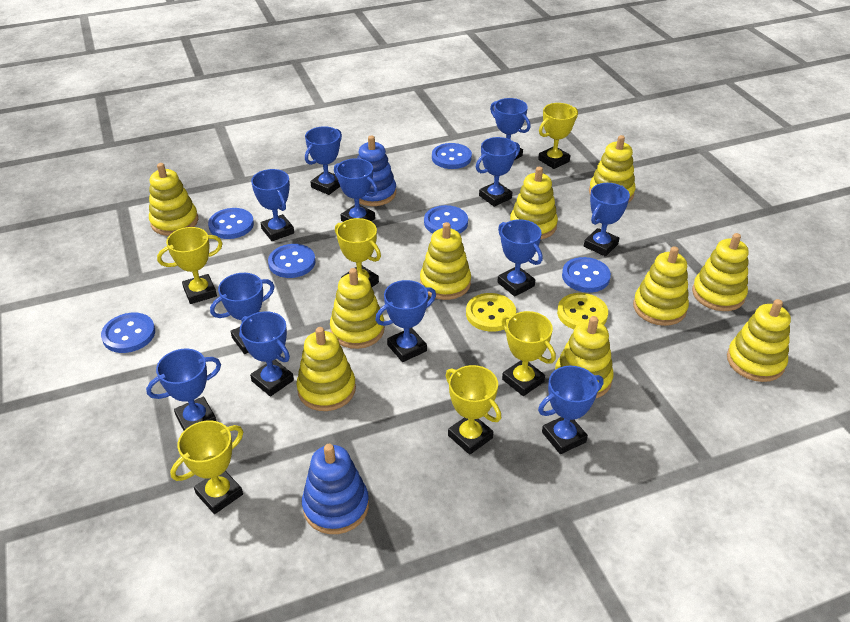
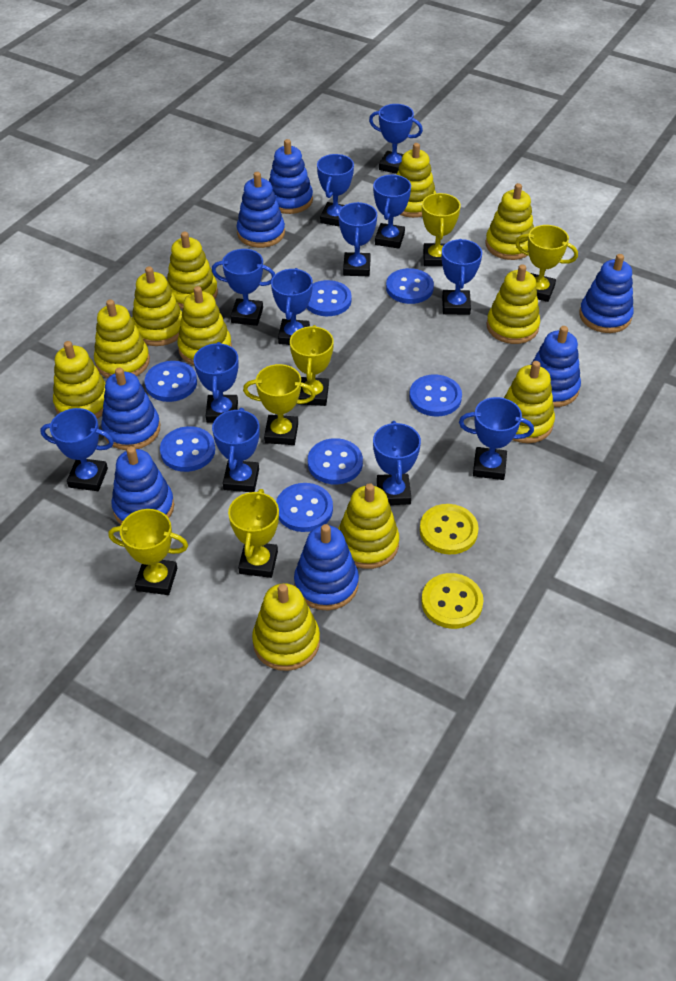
blue button: [101,313,155,353] [208,208,254,239] [268,244,316,278] [424,205,468,233] [432,143,472,169] [562,257,611,293] = 6 -> [145,361,197,402] [160,426,215,472] [276,483,333,532] [307,280,352,316] [308,438,363,484] [386,268,434,304] [409,374,462,416] = 7
blue stacking toy: [302,444,369,534] [357,136,396,206] = 2 -> [101,367,160,450] [111,446,174,524] [237,172,285,248] [269,139,313,214] [294,524,359,610] [531,326,581,407] [579,254,634,333] = 7
yellow stacking toy: [149,163,198,236] [296,327,356,411] [330,268,385,349] [420,222,471,300] [510,167,558,239] [555,316,614,398] [589,135,636,203] [633,246,689,326] [692,233,749,311] [727,299,791,382] = 10 -> [53,341,106,419] [94,299,150,378] [132,266,182,346] [167,232,218,309] [177,286,232,365] [252,583,320,671] [338,483,399,569] [397,143,436,218] [485,183,534,260] [486,264,540,344] [504,361,555,443] = 11

